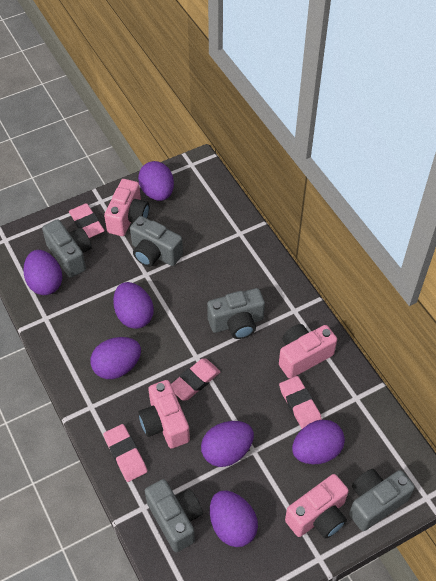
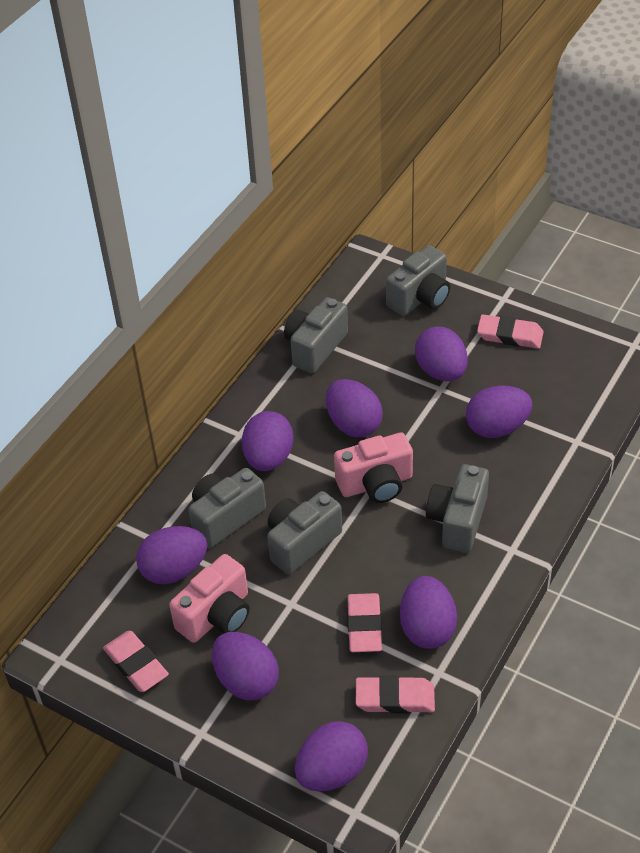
pink camera: [104,179,149,236] [138,380,190,449] [279,324,337,379] [285,474,349,539] = 4 -> [169,554,250,643] [334,432,413,503] = 2
purple egg: [23,250,62,295] [90,337,141,379] [113,282,154,329] [138,161,174,201] [201,421,254,467] [210,491,258,547] [292,420,345,464] = 7 -> [136,526,207,584] [212,632,279,700] [242,411,293,471] [295,721,368,792] [326,379,383,437] [400,576,457,649] [415,326,468,381] [466,385,533,438] = 8

